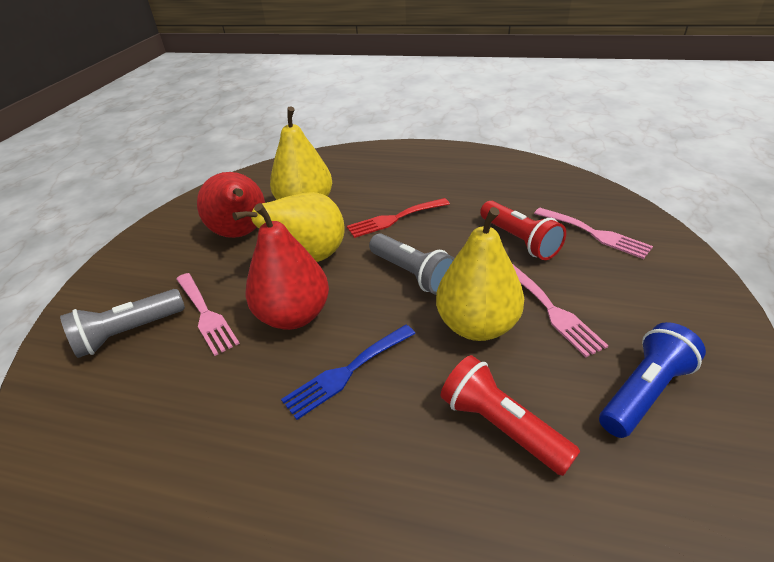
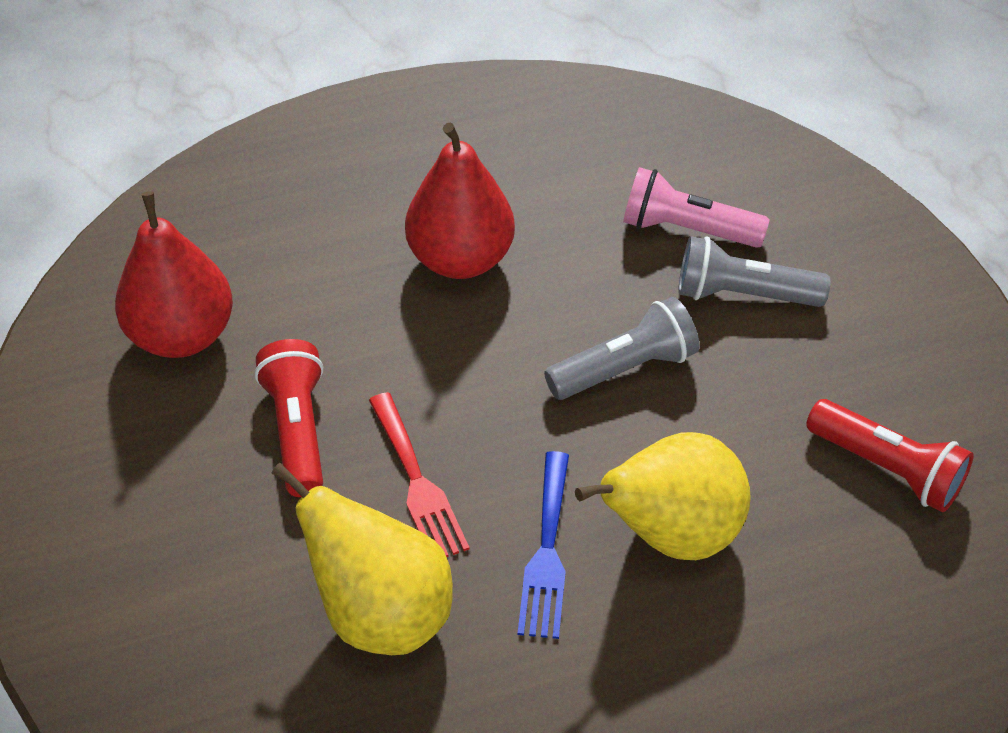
blue flashlight: [599,322,706,438] = 1 -> none = 0
pink flashlight: none = 0 -> [623,167,770,248] = 1
pink fork: [176,273,240,356] [513,265,608,357] [534,208,653,259] = 3 -> none = 0
yellow pear: [232,192,345,262] [270,106,332,200] [436,207,524,341] = 3 -> [271,463,453,655] [575,432,751,560] = 2

